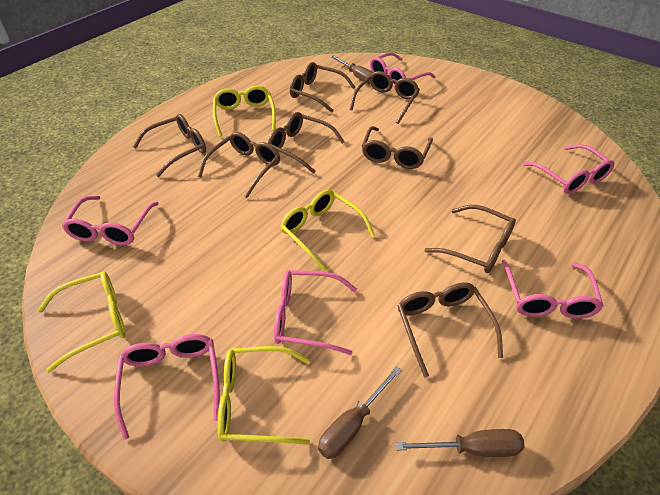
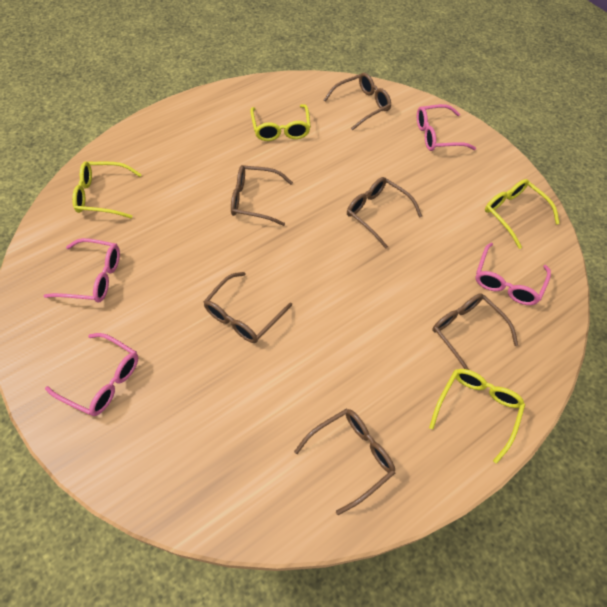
brown glasses: [133,114,206,177] [198,132,280,198] [268,112,345,174] [290,62,355,113] [350,71,420,124] [362,126,433,169] [397,282,503,378] [424,205,516,273] = 8 -> [203,272,292,343] [231,165,293,226] [294,408,395,515] [324,73,391,131] [347,177,422,249] [432,293,518,370] = 6
brown screwdriver: [318,366,402,459] [331,55,374,85] [396,429,525,457] = 3 -> none = 0
pink glasses: [62,196,159,245] [114,334,220,440] [274,270,357,355] [370,52,436,88] [502,260,604,319] [522,144,614,194] = 6 -> [44,238,120,302] [45,333,138,416] [417,104,476,151] [475,243,551,305] = 4

